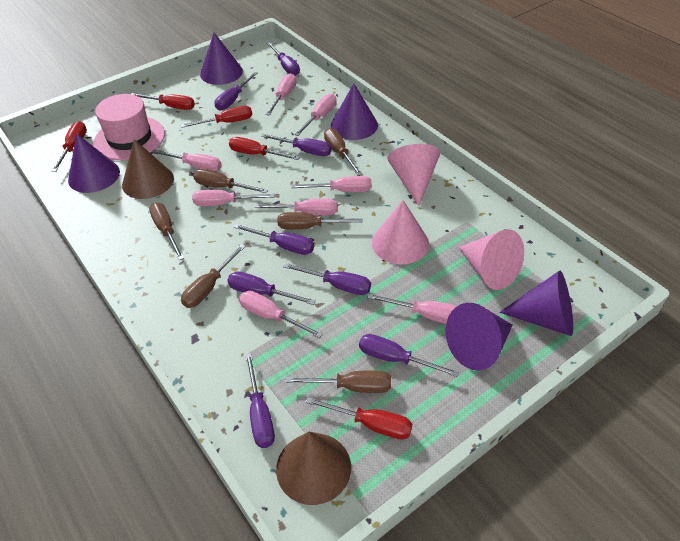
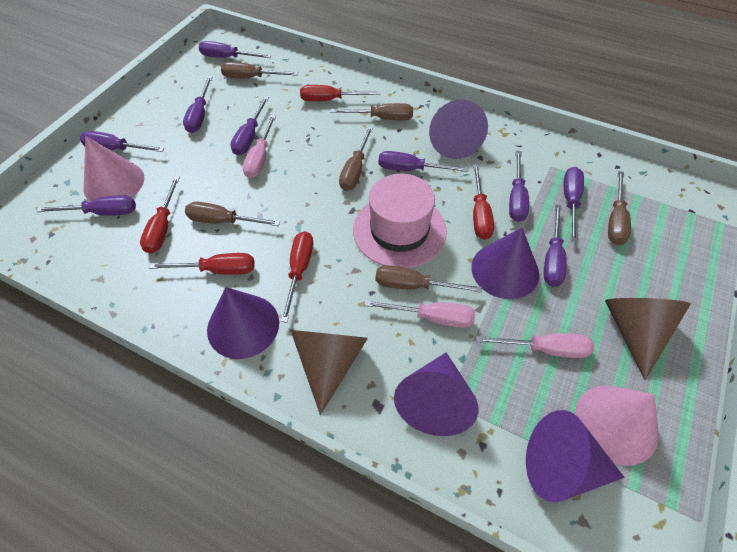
pink cone: [372,200,429,264] [387,144,440,206] [458,229,524,290] = 3 -> [83,136,144,202] [575,385,659,466] = 2
pink screwdriver: [151,149,222,171] [192,190,275,206] [239,291,323,338] [254,199,337,215] [266,73,296,116] [291,176,372,192] [294,94,337,136] [367,294,457,324] = 8 -> [242,115,276,178] [365,300,475,328] [476,333,594,358] = 3
purple screwdriver: [215,72,258,110] [227,272,316,305] [234,224,314,255] [245,353,275,448] [261,133,332,156] [267,42,300,76] [283,263,371,295] [359,334,459,377] = 8 -> [36,195,136,216] [80,131,164,152] [183,76,212,133] [199,41,271,58] [230,96,269,156] [378,151,469,172] [509,151,529,222] [544,204,567,287] [564,167,584,242] = 9

